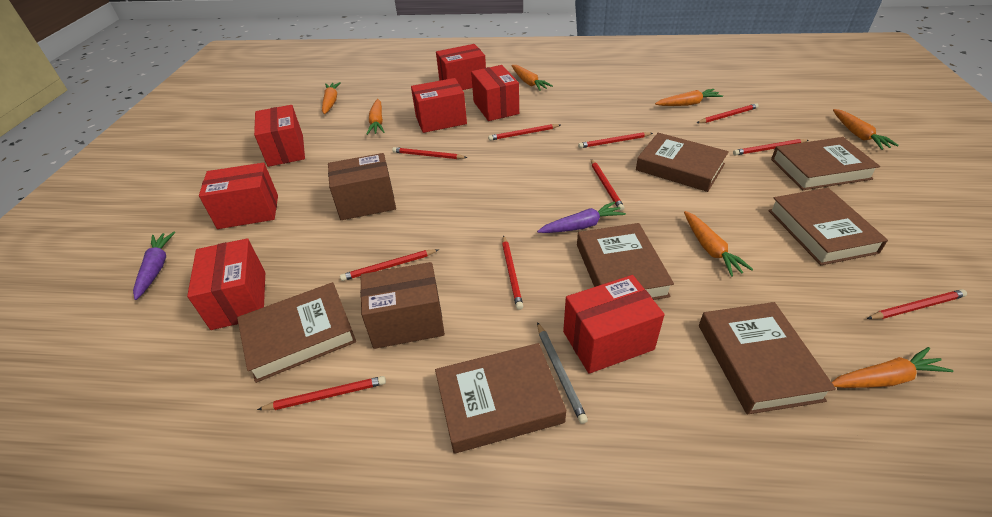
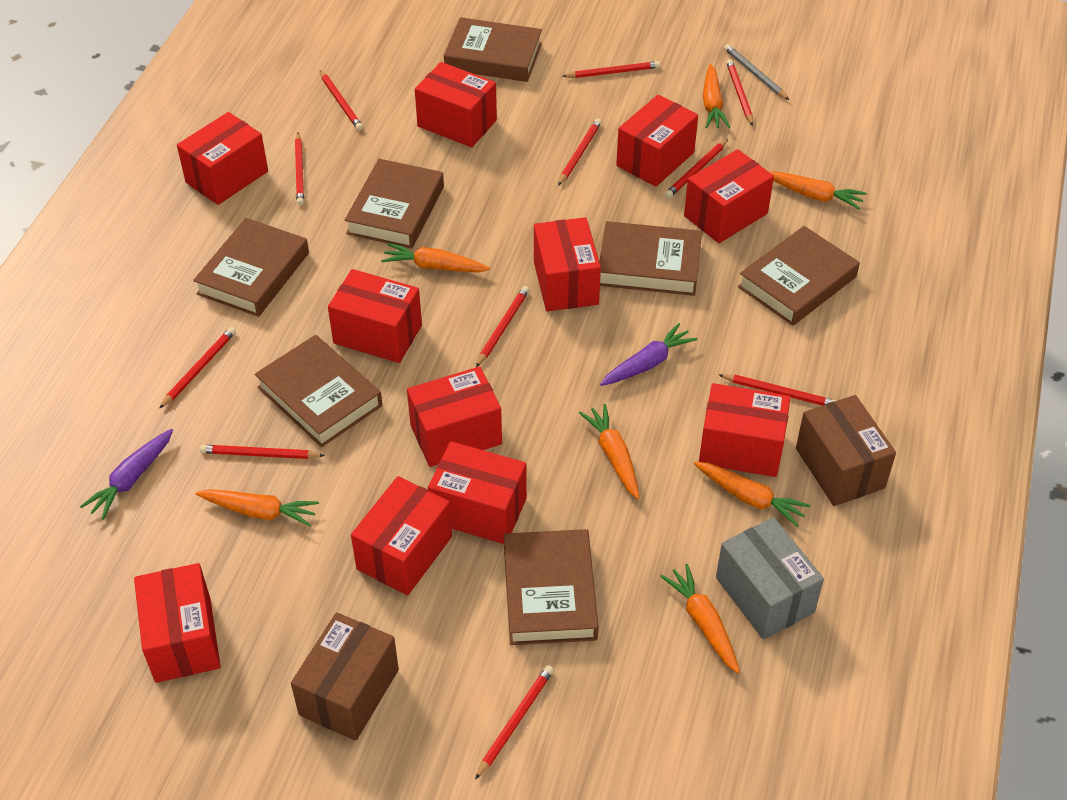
grey box: none = 0 -> [716,517,824,639] = 1
red box: [187,238,265,330] [199,163,278,229] [254,105,305,167] [411,78,467,133] [436,44,486,90] [471,65,519,121] [563,275,665,374] = 7 -> [134,563,221,683] [177,112,268,205] [328,269,422,363] [351,476,452,595] [407,367,502,467] [415,62,497,147] [428,441,527,544] [534,217,601,311] [616,95,698,187] [684,149,774,243] [699,383,791,477] = 11
red pencil: [257,376,386,410] [340,249,439,281] [392,147,467,159] [488,124,560,141] [502,235,523,310] [578,132,653,148] [591,159,625,211] [697,103,759,123] [733,139,809,155] [867,289,967,319] = 10 -> [159,327,236,409] [200,445,325,459] [295,132,304,206] [320,70,363,131] [475,665,554,780] [476,286,529,367] [558,119,602,186] [562,61,660,78] [665,139,728,198] [718,374,836,406] [726,59,753,126] = 11

